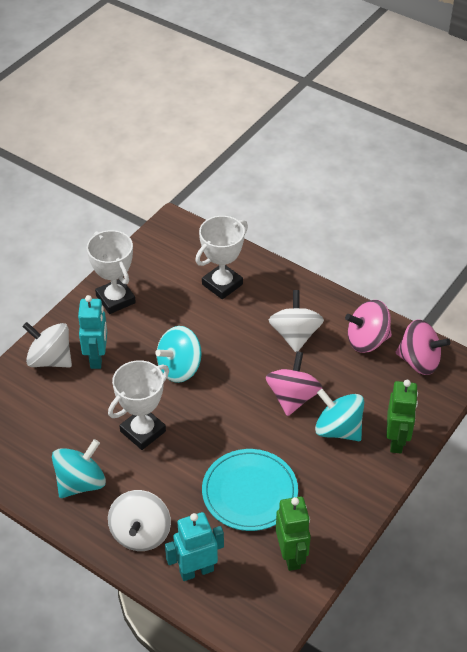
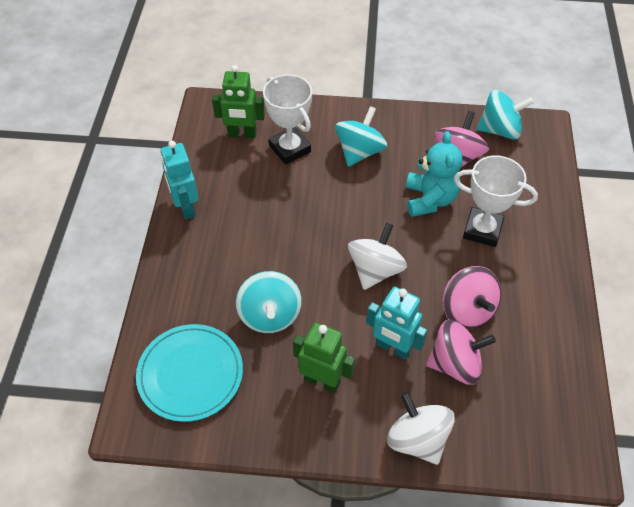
turquoise teddy bear: none = 0 -> [406,131,463,217] = 1
white spinning top: [22,322,72,368] [108,490,171,551] [269,290,324,352] = 3 -> [348,223,407,290] [387,391,455,465] = 2
white trophy: [87,230,136,314] [108,360,169,450] [195,216,248,299] = 3 -> [263,74,312,164] [454,156,538,247] = 2

